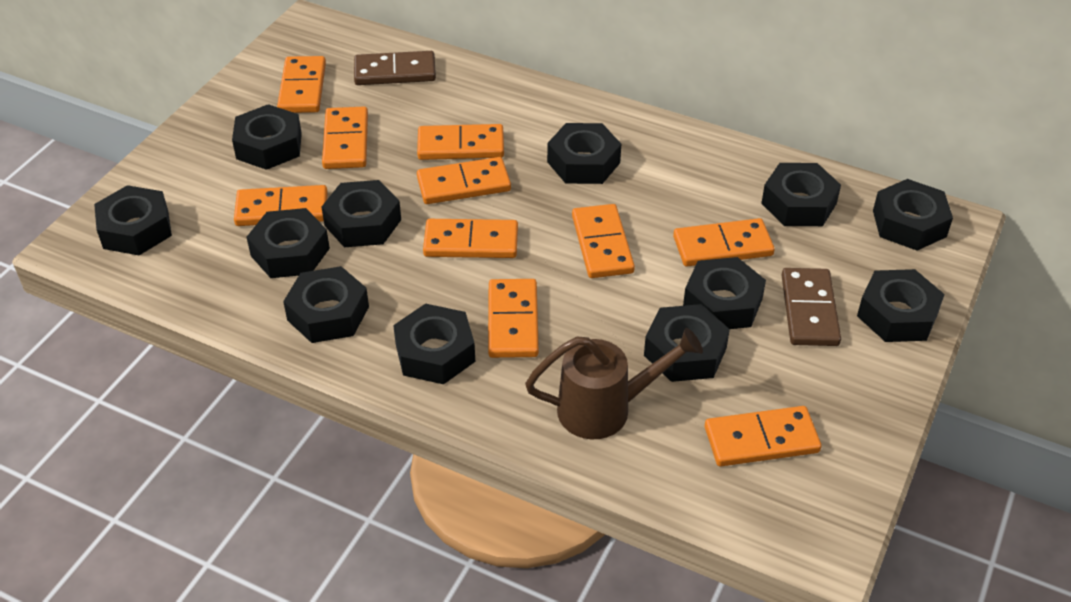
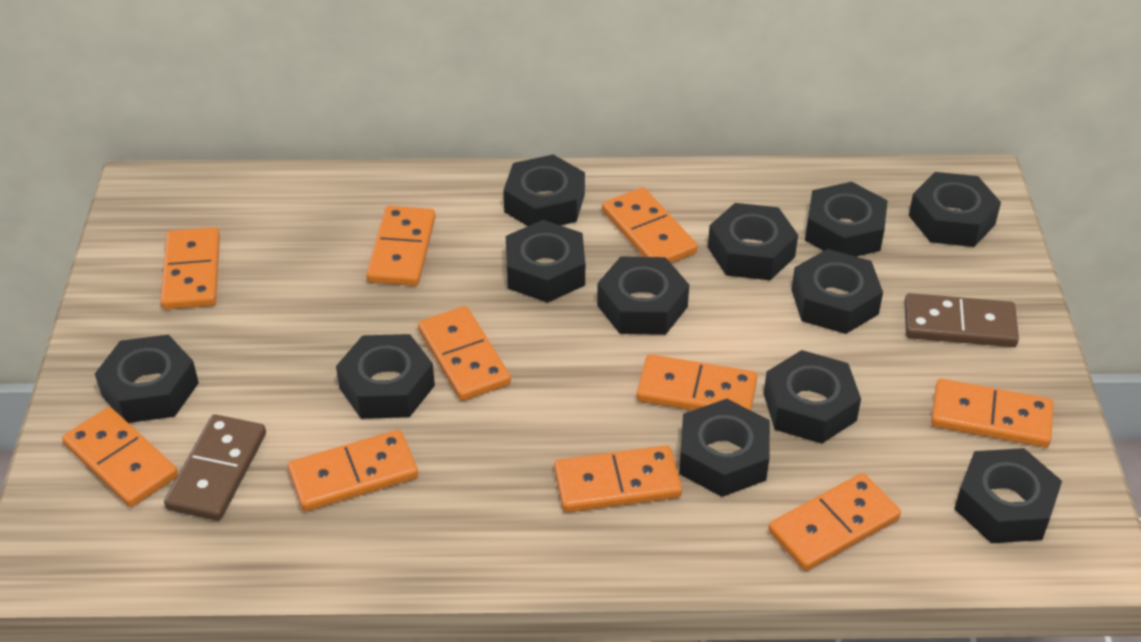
brown watering can: [525,328,703,439] = 1 -> none = 0

